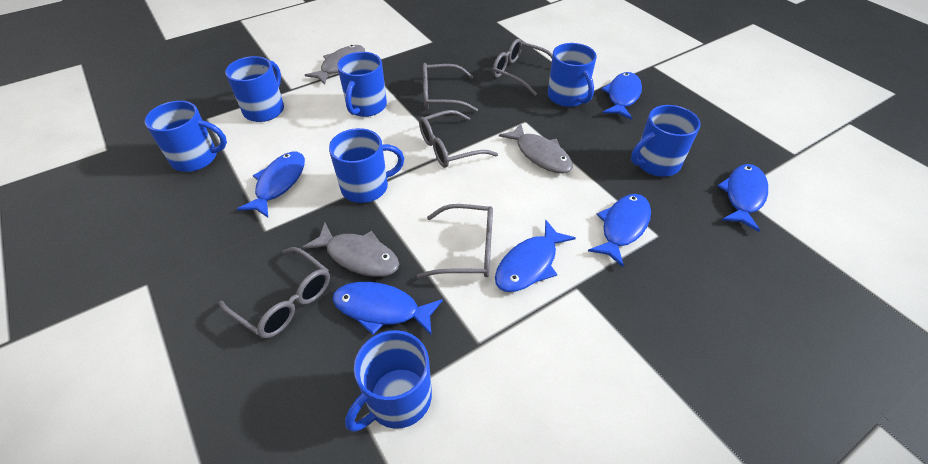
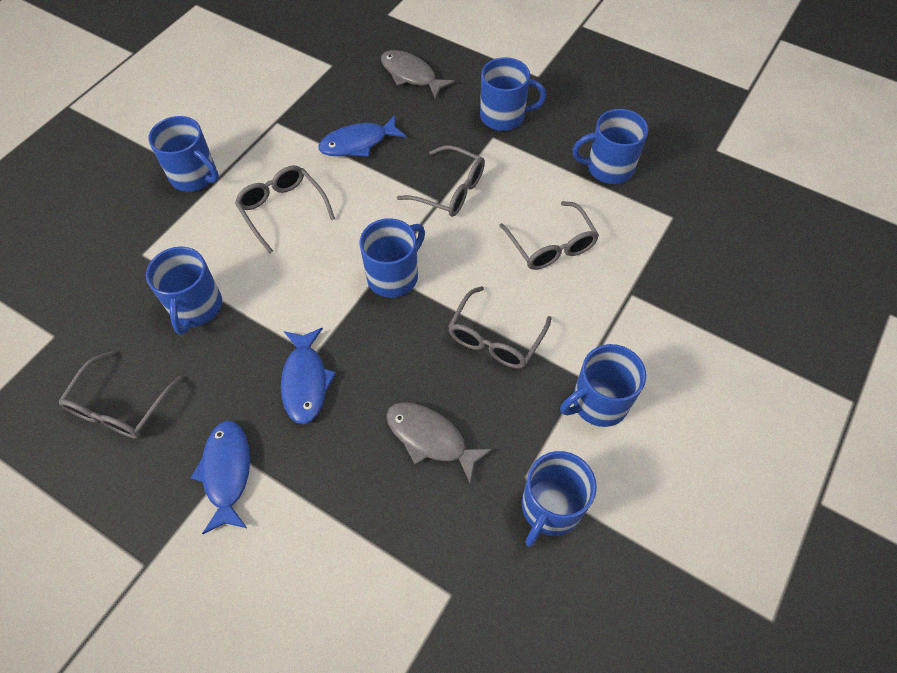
blue fish: [237,152,305,218] [333,282,443,336] [495,220,576,292] [588,194,651,267] [601,72,642,120] [717,164,768,232] = 6 -> [191,420,250,534] [281,328,336,424] [318,115,407,157] = 3
grey fish: [302,223,399,277] [305,45,365,85] [499,123,573,173] = 3 -> [381,50,455,99] [386,402,493,483] = 2

